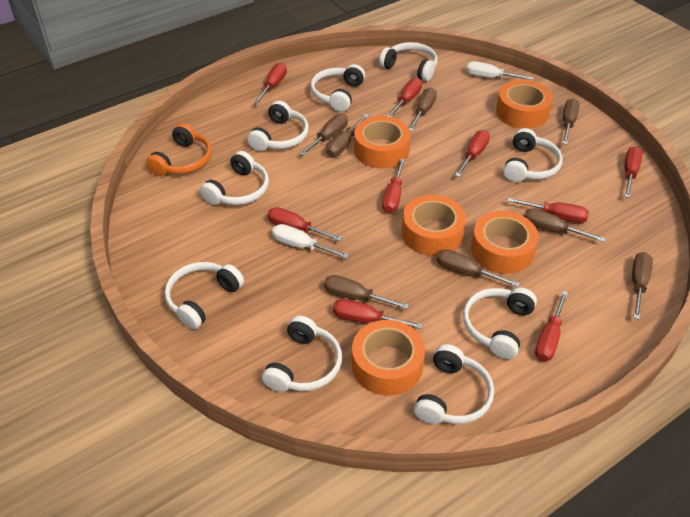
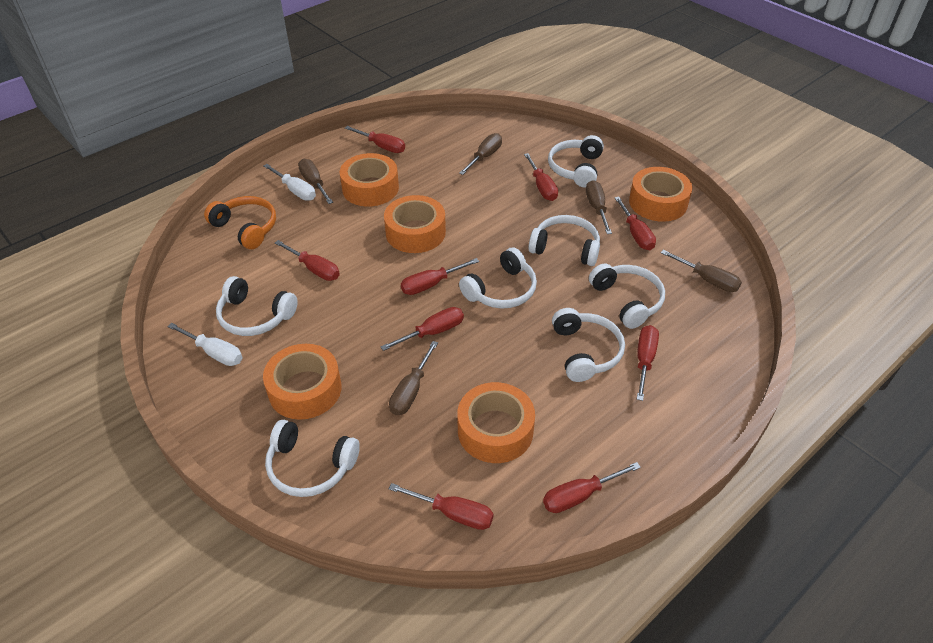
brown screwdriver: [299,114,348,156] [324,275,409,309] [326,114,369,157] [409,87,437,132] [436,249,520,287] [524,208,606,242] [562,98,580,144] [632,252,653,319] = 8 -> [298,159,333,204] [389,341,438,415] [459,133,502,175] [586,180,612,234] [661,250,742,292] = 5
white headphones: [165,262,244,330] [200,151,269,205] [247,101,309,151] [262,316,342,392] [311,64,365,112] [379,42,438,81] [414,344,494,424] [463,288,537,359] [503,128,563,182] = 9 -> [216,276,298,336] [265,420,360,497] [459,247,537,309] [529,215,600,266] [548,135,604,188] [552,308,625,382] [589,263,665,329] = 7

